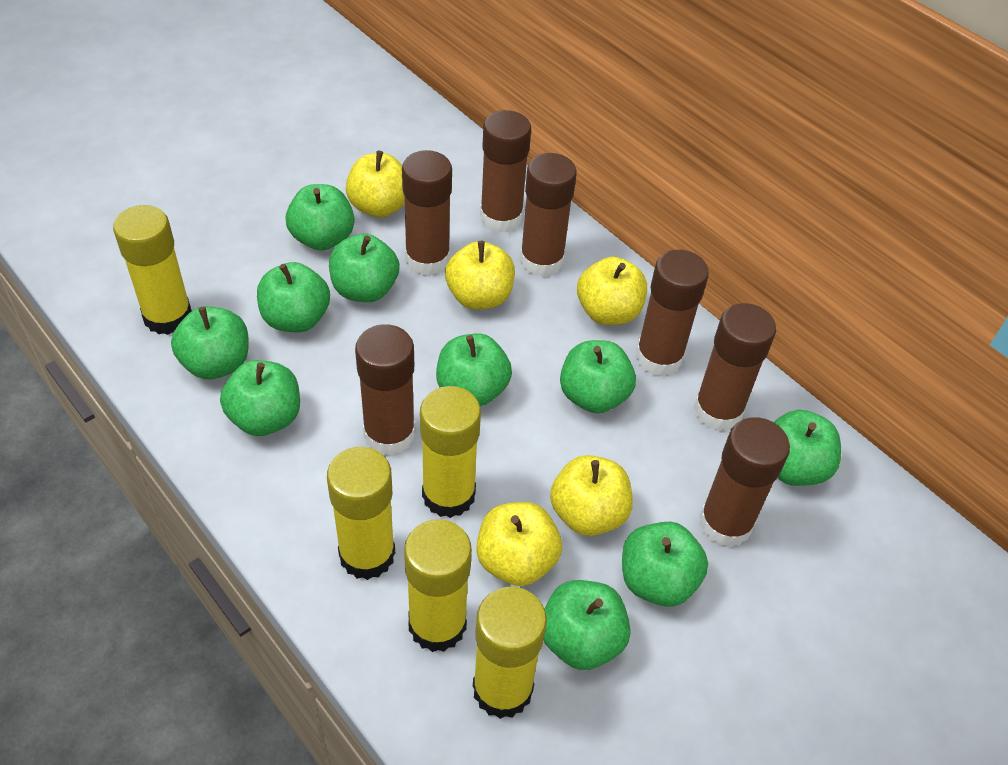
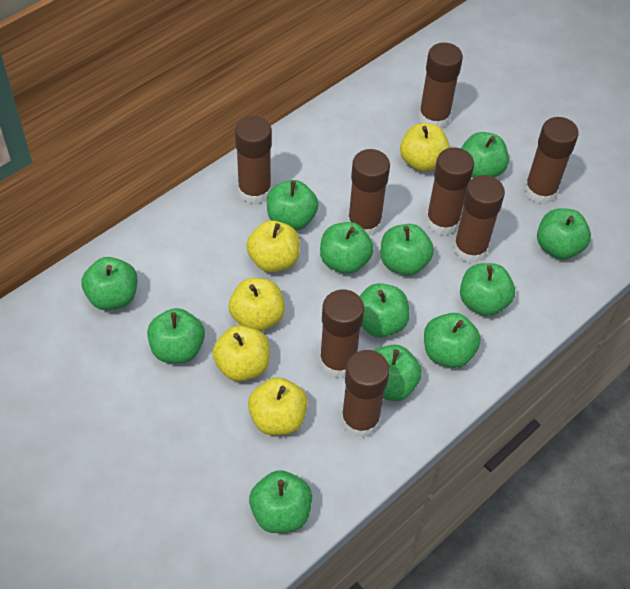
brown glue stick: [355,324,415,456] [402,150,452,275] [480,110,531,233] [520,153,577,277] [635,250,709,376] [693,303,776,431] [699,417,790,547] = 7 -> [235,116,272,204] [320,290,364,378] [341,350,390,438] [348,149,390,236] [419,43,463,128] [426,147,474,235] [453,175,505,263] [524,117,579,204] = 8
green apple: [171,306,249,379] [220,360,300,436] [257,262,330,332] [286,184,354,250] [329,234,399,302] [436,333,512,406] [544,580,631,670] [560,340,636,413] [622,522,708,607] [774,410,841,486] = 10 -> [82,257,137,311] [147,308,205,363] [249,470,312,533] [267,180,319,230] [320,222,373,274] [359,283,410,337] [373,345,422,401] [380,224,434,276] [424,313,481,368] [460,263,515,316] [461,132,509,178] [537,208,591,259] = 12
yellow glue stick: [113,205,192,335] [327,447,395,580] [404,519,472,652] [420,386,481,518] [473,587,547,719] = 5 -> none = 0

